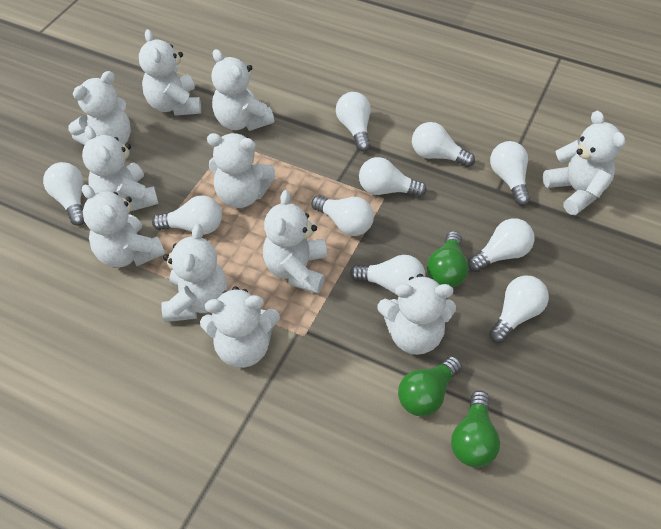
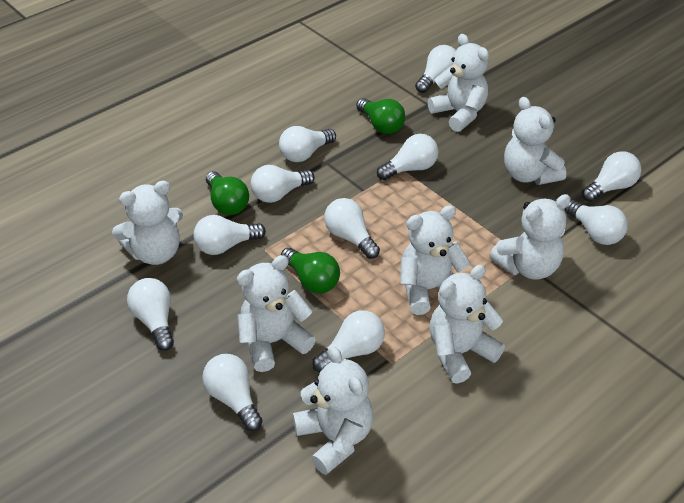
white light bulb: [43,162,84,226] [152,195,222,235] [312,195,374,236] [336,92,371,152] [350,255,425,294] [359,157,427,197] [412,122,475,167] [468,218,534,272] [489,276,549,343] [490,141,530,205] = 10 -> [127,278,174,351] [193,215,266,255] [202,354,263,431] [251,165,315,203] [279,126,336,162] [312,310,385,372] [324,198,380,259] [377,134,439,180] [415,45,456,93] [565,200,628,245] [582,151,641,202] = 11
white teddy bear: [68,71,131,146] [82,126,159,211] [82,185,165,268] [139,29,201,116] [161,224,227,322] [200,286,280,368] [207,133,275,208] [211,49,274,131] [263,190,327,293] [377,274,456,355] [543,111,625,215] = 11 -> [112,181,183,265] [237,255,316,372] [293,346,373,475] [400,205,471,315] [428,34,489,132] [429,265,505,384] [489,194,571,280] [504,97,566,185] = 8

